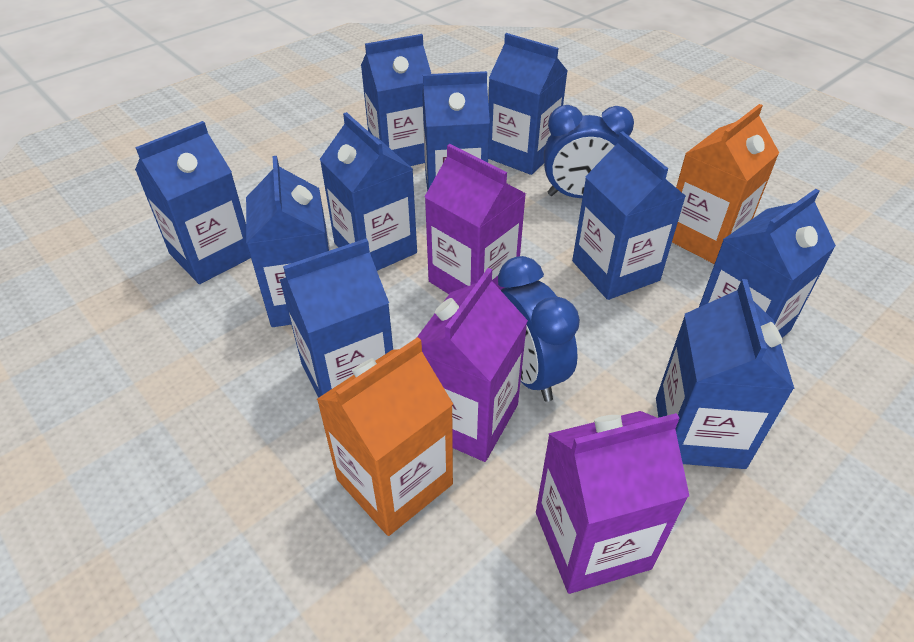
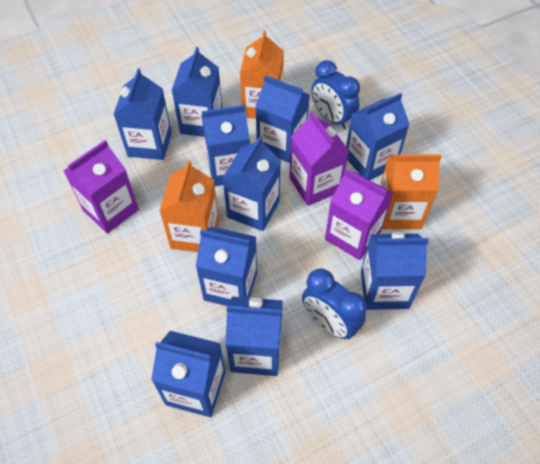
orange carton: [317,337,453,536] [672,104,779,264] = 2 -> [159,160,219,252] [240,30,284,118] [380,155,442,229] = 3

